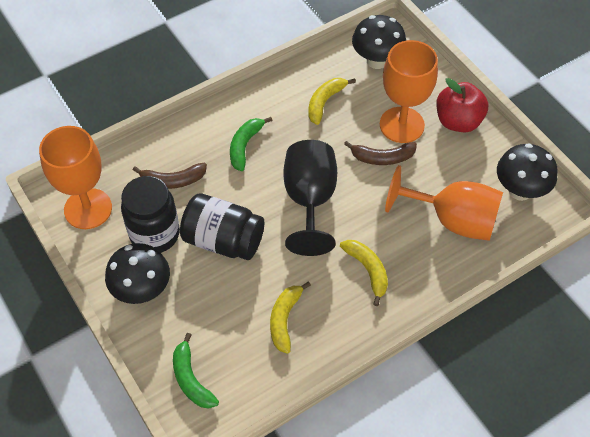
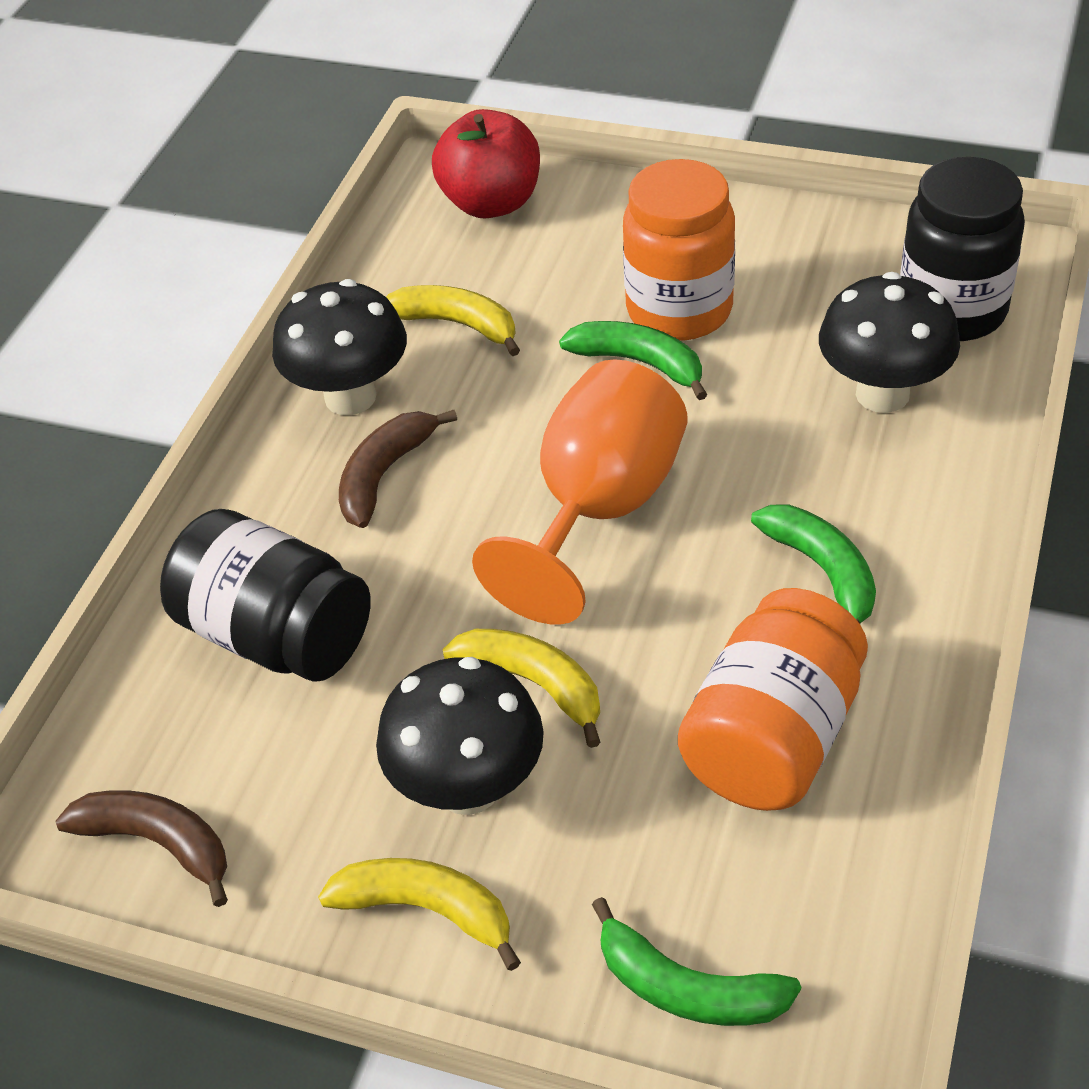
black goblet: [284,140,337,256] = 1 -> none = 0
green banana: [173,333,219,408] [230,117,272,171] = 2 -> [559,321,707,400] [592,897,801,1026] [751,504,876,624] = 3
orange goblet: [39,126,112,229] [380,40,438,143] [385,165,503,241] = 3 -> [472,359,688,625] = 1
orange jar: none = 0 -> [623,159,735,341] [678,588,868,811] = 2

